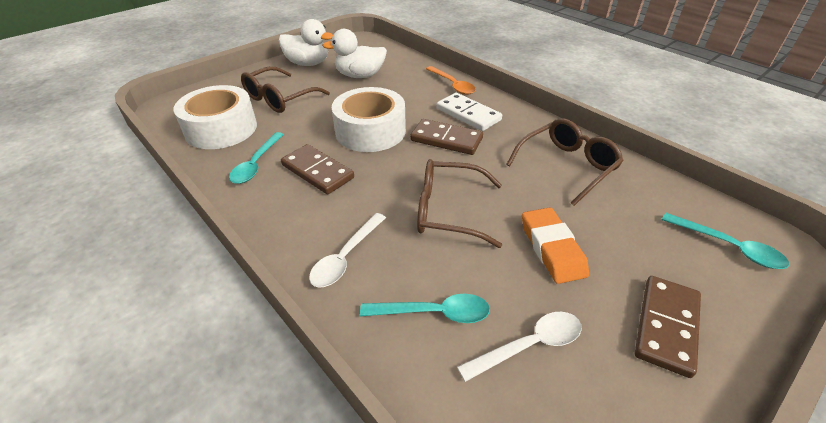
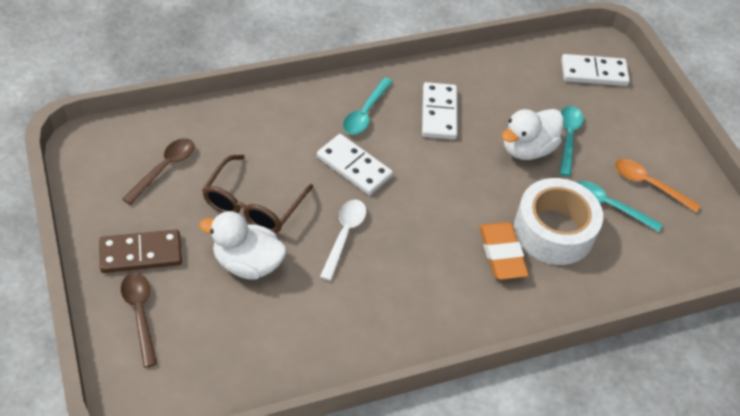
brown domino: [281,144,354,194] [410,119,483,155] [635,276,701,378] = 3 -> [99,229,182,273] = 1
brown glasses: [241,66,330,113] [417,159,502,248] [506,119,624,206] = 3 -> [202,155,313,233] = 1
brown spoon: none = 0 -> [121,273,157,368] [122,138,194,205] = 2
white domino: [436,93,502,131] = 1 -> [317,134,393,195] [422,82,457,139] [561,54,630,86] = 3
white spoon: [309,213,386,288] [457,312,582,382] = 2 -> [320,199,366,281] = 1
white tape: [173,85,257,149] [332,87,406,152] = 2 -> [514,178,603,265] = 1

